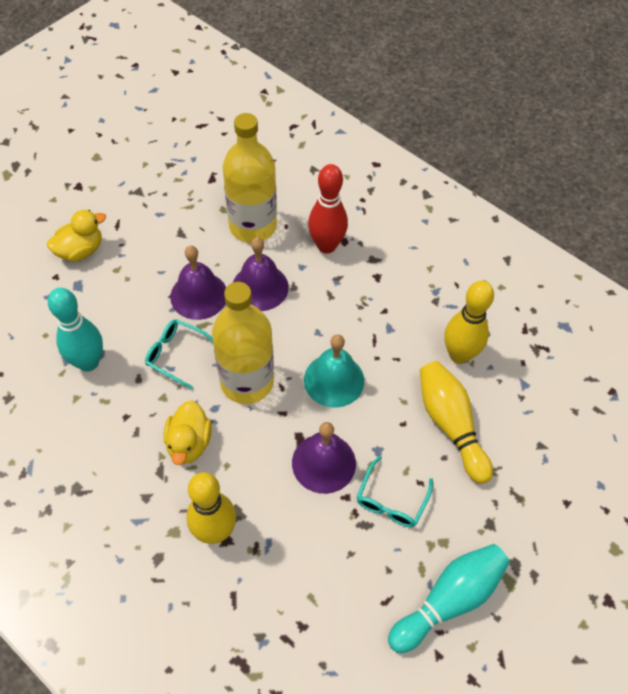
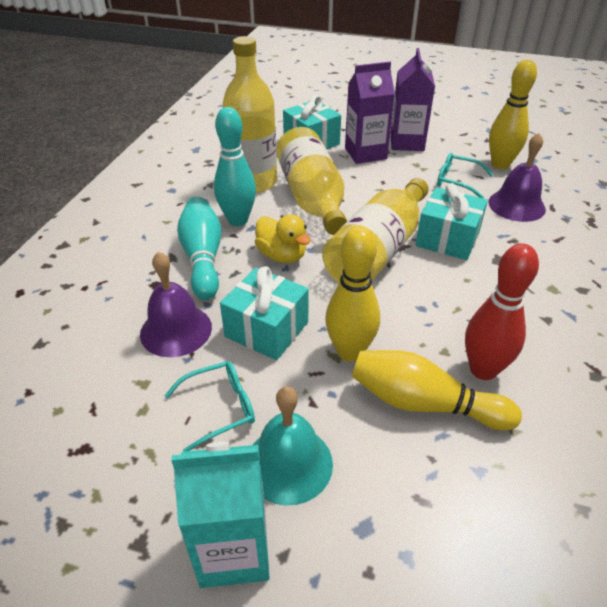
purple bell: [170,245,226,320] [233,237,289,311] [292,422,356,494] = 3 -> [140,251,212,357] [488,133,546,222] = 2
purple carton: none = 0 -> [345,62,395,164] [390,48,435,151] = 2
turquoise carton: none = 0 -> [171,442,270,588] = 1
turquoise gift: none = 0 -> [220,266,309,360] [283,95,341,149] [416,183,488,260] = 3
yellow bottle: [212,282,274,404] [223,113,277,243] = 2 -> [223,36,277,193] [276,127,347,235] [322,178,429,282] = 3
yellow duck: [47,210,106,262] [163,400,212,465] = 2 -> [255,214,311,263] = 1

